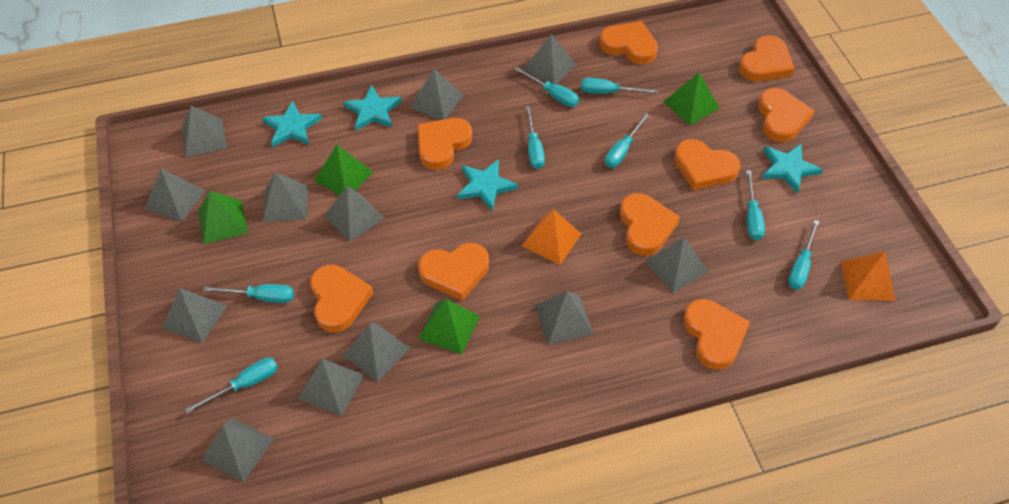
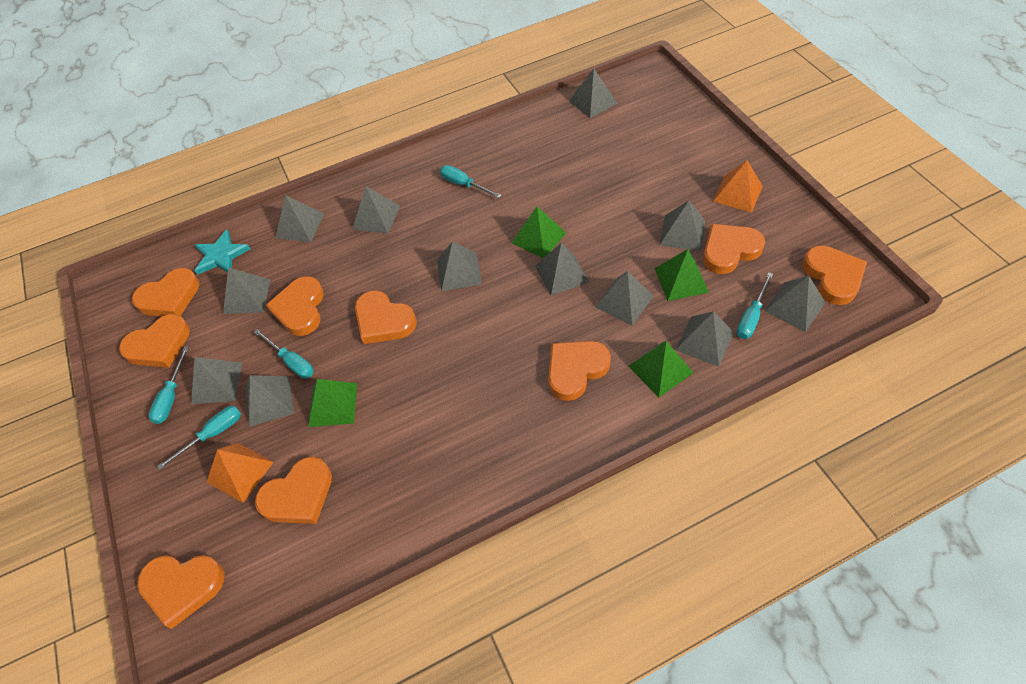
turquoise screwdriver: [185,358,278,414] [203,284,294,303] [514,67,579,107] [525,106,545,169] [581,78,658,94] [605,113,649,168] [746,170,765,240] [788,220,819,289] = 8 -> [148,347,189,424] [157,406,241,470] [254,329,314,379] [440,165,502,198] [737,273,773,339] = 5
turquoise star: [262,101,322,147] [343,85,402,131] [457,159,518,211] [761,144,823,194] = 4 -> [195,230,251,275] = 1

